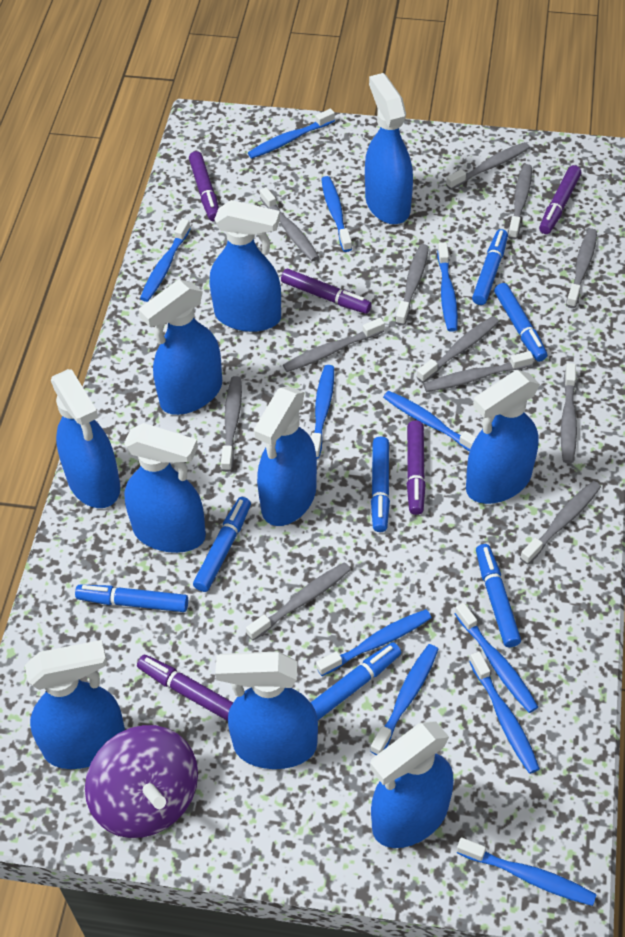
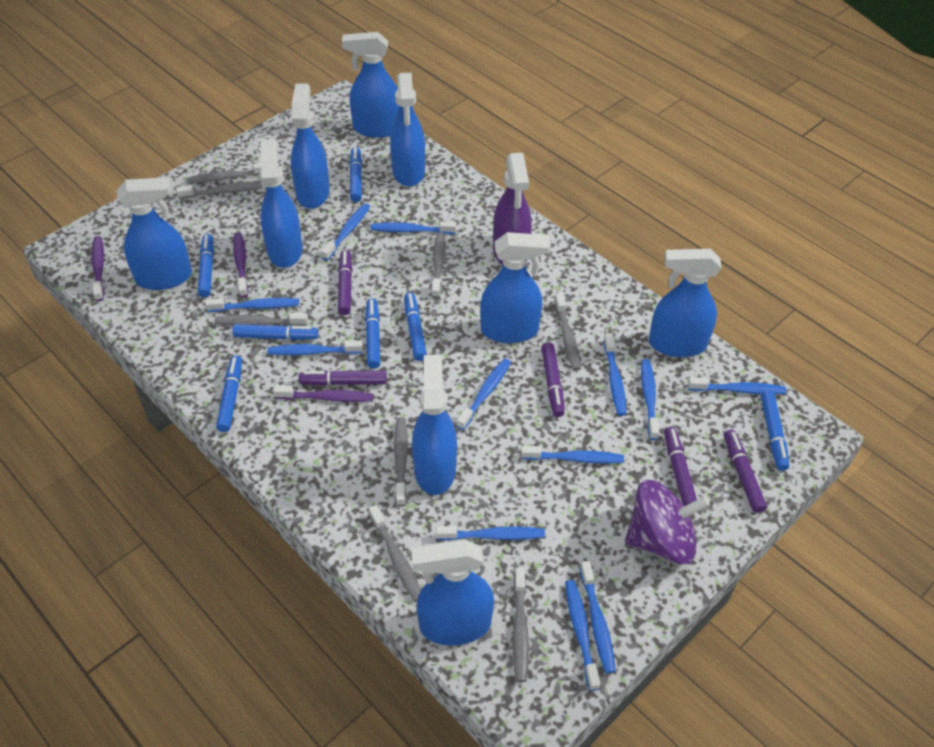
blue spray bottle: [25,640,125,769] [51,369,120,508] [124,423,206,553] [138,280,222,415] [210,200,281,332] [215,651,318,769] [254,386,317,526] [365,73,413,224] [370,721,454,848] [466,370,540,504] = 10 -> [117,177,192,290] [260,139,303,268] [291,84,330,209] [342,32,399,138] [390,73,425,187] [411,539,494,646] [412,355,457,495] [480,232,551,343] [649,249,722,357] = 9
blue toothbrush: [140,219,191,302] [248,109,335,159] [311,365,334,459] [316,609,432,676] [321,176,352,252] [370,644,438,755] [383,391,476,452] [437,242,458,332] [455,603,538,713] [457,838,597,906] [469,651,540,774] = 11 -> [205,298,299,312] [267,340,363,355] [321,203,370,261] [371,221,456,234] [436,526,545,540] [457,358,511,430] [521,446,624,464] [565,580,600,691] [580,561,616,674] [604,333,626,416] [641,359,660,440] [688,377,786,394] = 12
grey toothbrush: [221,376,242,472] [246,562,351,641] [260,187,319,261] [283,318,385,372] [395,244,429,326] [417,316,499,383] [423,351,534,392] [446,142,530,190] [508,164,532,240] [520,481,601,565] [561,363,577,463] [566,229,597,308] = 12 -> [176,182,262,199] [187,163,261,183] [214,313,308,326] [369,505,421,602] [394,417,408,506] [431,232,446,298] [513,568,529,682] [554,293,581,371] = 8
purple spray bottle: none = 0 -> [493,153,532,266] = 1
purple toothbrush: none = 0 -> [91,236,104,301] [233,232,248,298] [273,385,373,402] = 3

